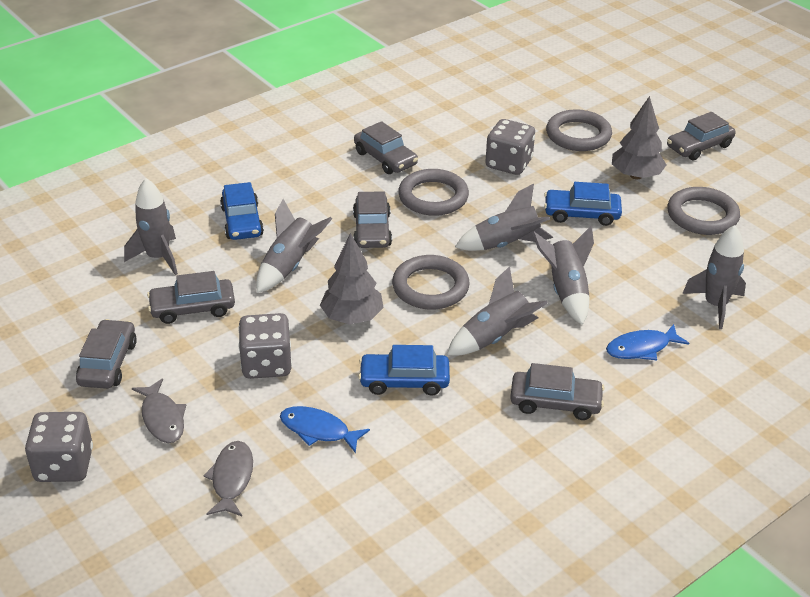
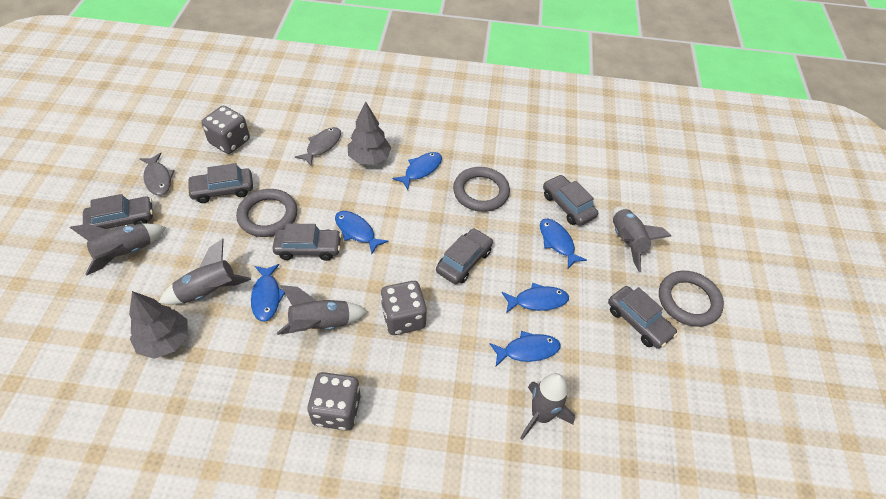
blue car: [220,182,264,240] [358,345,450,396] [544,182,622,226] = 3 -> none = 0
blue fish: [280,406,370,453] [606,324,689,360] = 2 -> [251,264,285,322] [335,211,389,254] [393,152,442,190] [490,331,561,366] [502,283,569,313] [540,219,587,268] = 6
grey ring: [392,255,470,310] [398,169,469,216] [546,109,612,151] [667,187,740,235] = 4 -> [236,189,298,237] [453,167,510,212] [659,271,724,327] = 3
grey rocket: [124,178,178,275] [256,199,332,293] [447,266,548,356] [455,183,553,251] [532,226,594,325] [682,225,746,329] = 6 -> [70,224,166,276] [159,238,251,305] [277,285,368,335] [520,373,575,440] [612,206,671,272] = 5

